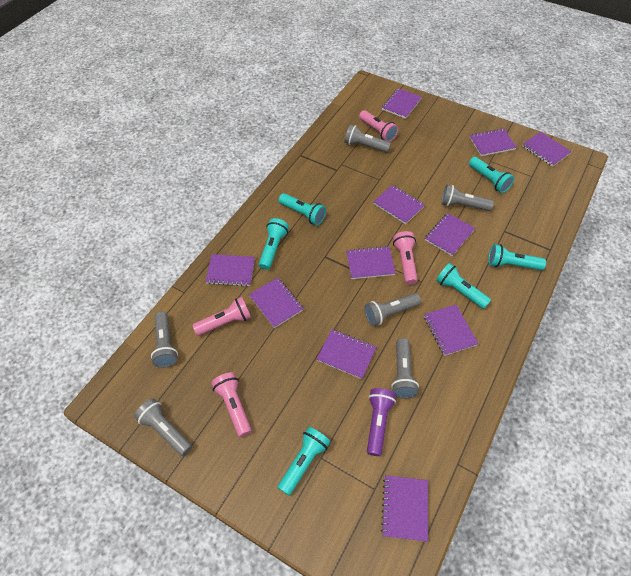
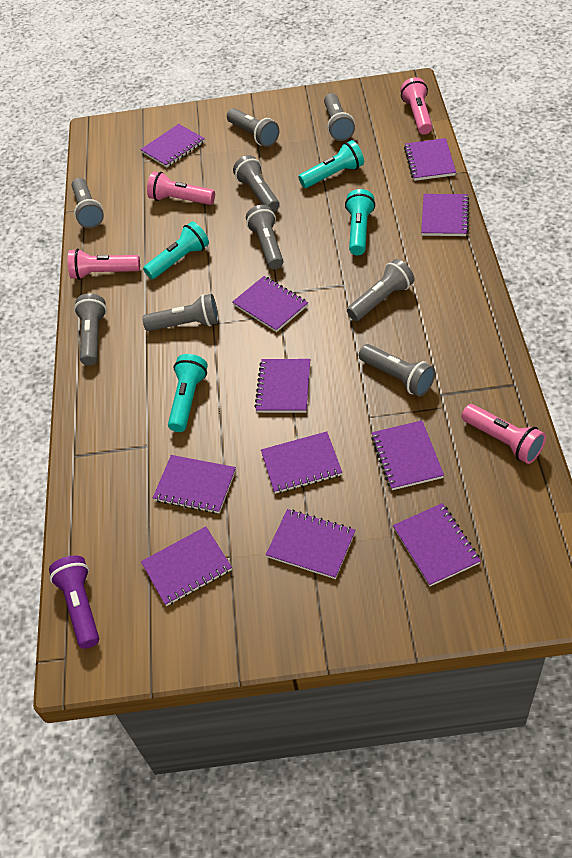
grey flashlight: [134,398,192,456] [151,311,178,368] [344,125,391,153] [364,293,421,326] [391,338,419,399] [441,185,494,211] = 6 -> [72,178,104,228] [74,294,107,365] [143,294,219,331] [227,108,279,147] [233,155,279,212] [246,205,283,269] [324,93,355,141] [347,259,414,321] [359,344,435,397] = 9
turquoise flashlight: [259,218,289,270] [278,427,331,495] [279,193,326,225] [436,263,491,309] [469,157,514,193] [488,244,546,270] = 6 -> [143,221,209,279] [168,354,208,432] [298,140,364,188] [345,189,375,255] = 4

